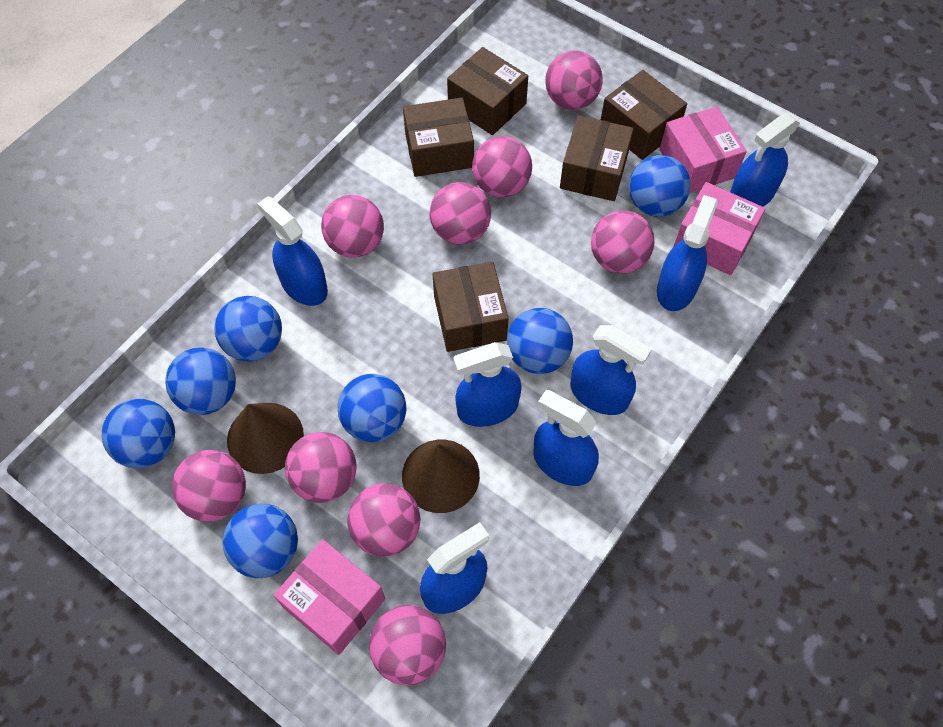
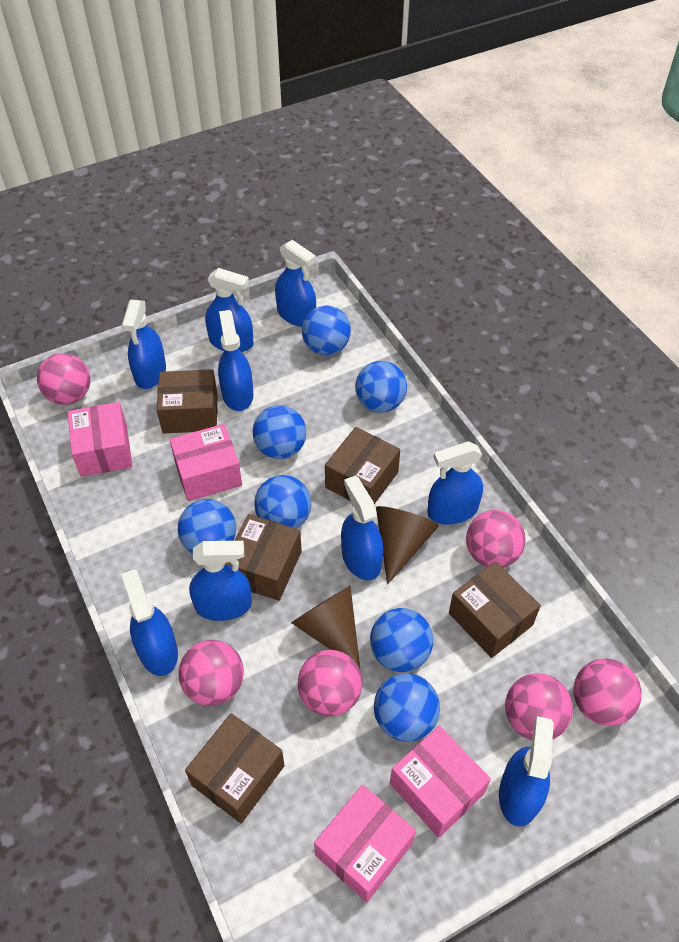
blue spray bottle: [257,196,328,306] [420,522,489,614] [453,342,522,427] [533,390,599,486] [571,325,652,415] [657,195,718,311] [730,113,800,207] = 7 -> [121,569,178,676] [122,300,166,389] [189,541,252,621] [205,268,254,352] [218,310,254,411] [275,240,316,327] [341,476,383,580] [427,442,483,525] [499,716,554,827] = 9
pink ball: [172,450,246,522] [285,432,356,503] [321,195,384,258] [347,483,420,557] [369,605,446,685] [430,182,491,245] [472,136,532,197] [545,50,603,110] [591,210,655,274] = 9 -> [37,353,90,405] [178,640,244,706] [298,650,363,716] [466,510,526,568] [505,673,573,740] [574,658,641,726] = 6
pink box: [273,539,385,655] [659,106,747,193] [673,182,765,275] = 3 -> [68,402,132,477] [169,424,242,501] [314,785,416,903] [390,726,491,838] = 4

